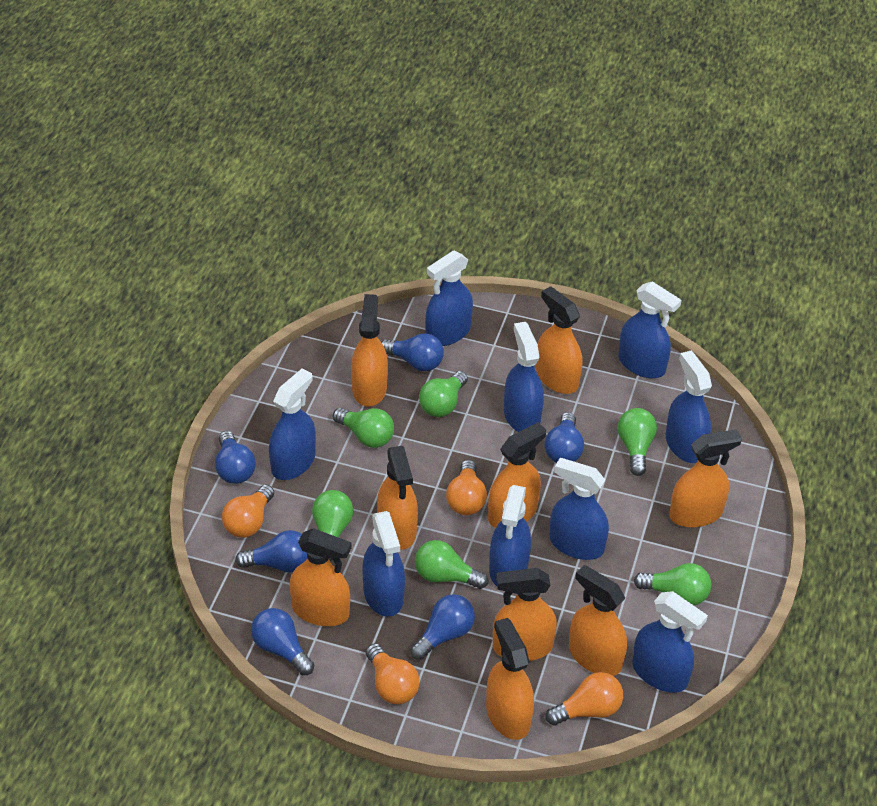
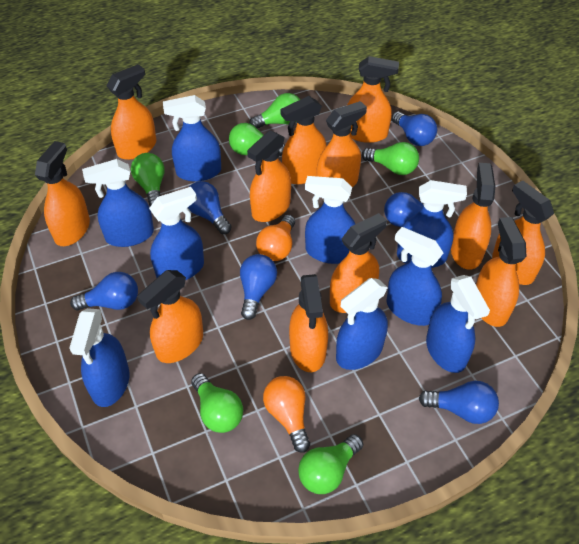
orange light bulb: [222,484,274,538] [366,643,420,704] [446,460,487,515] [546,672,623,725] = 4 -> [256,215,295,261] [263,376,310,453] = 2
orange spray bottle: [289,528,351,626] [351,294,388,407] [377,446,418,550] [486,618,534,740] [488,422,546,528] [493,568,557,661] [536,286,582,394] [569,565,627,676] [669,429,742,528] = 9 -> [35,141,90,246] [107,64,156,160] [137,270,203,363] [247,130,291,222] [281,96,326,184] [289,274,328,372] [316,101,367,187] [330,213,387,313] [347,56,399,143] [451,163,496,270] [476,217,526,327] [492,181,554,285] = 12

